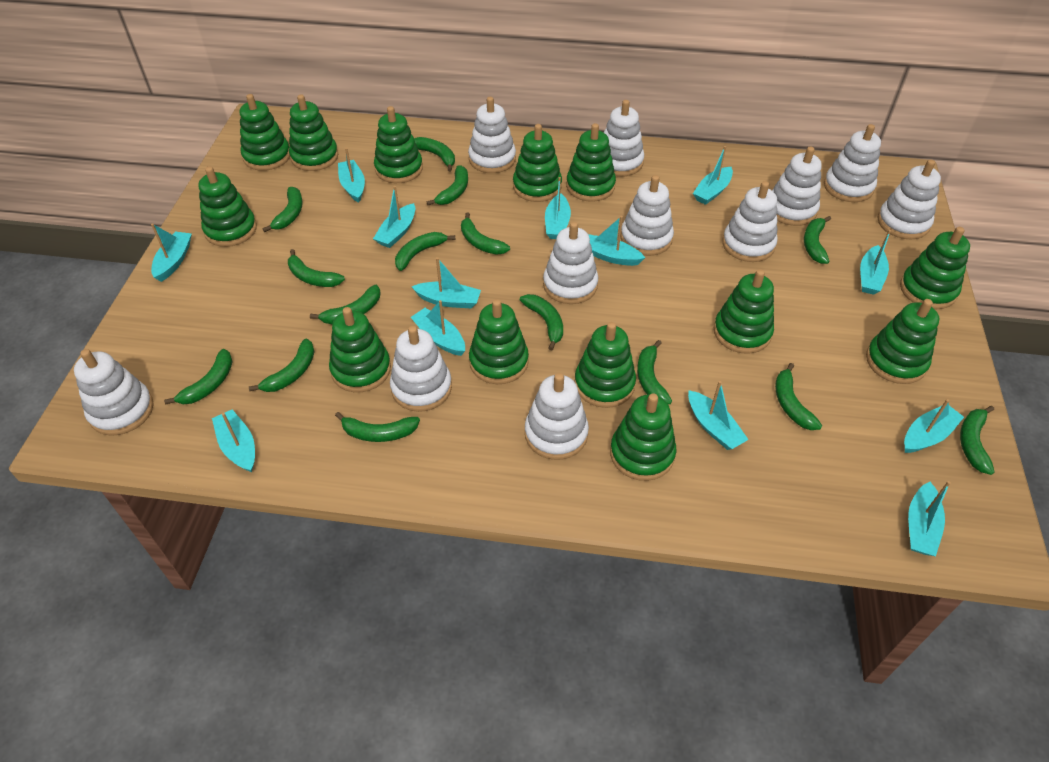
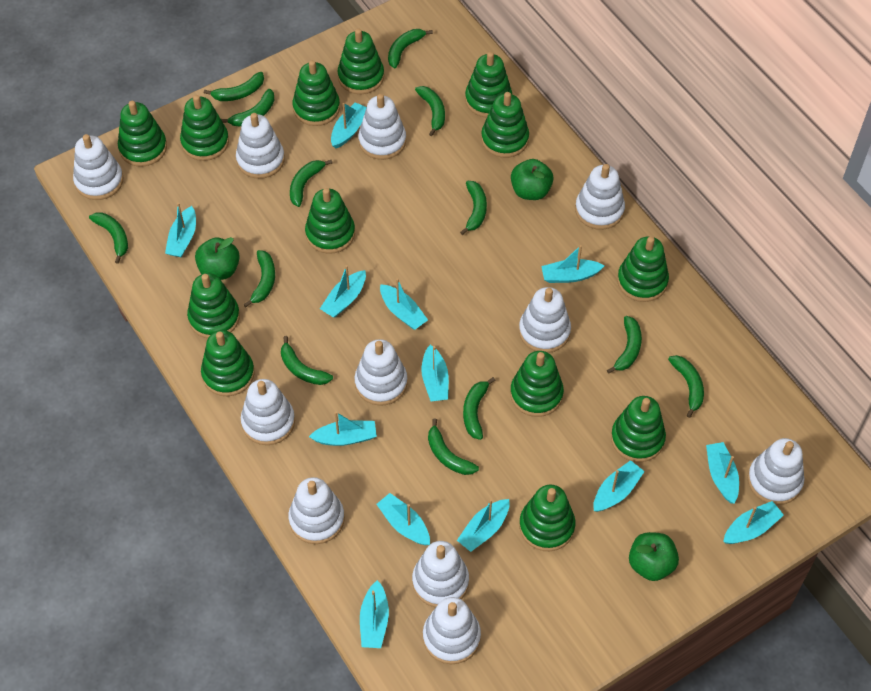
green apple: none = 0 -> [195,237,240,280] [511,159,553,200] [629,532,679,581] = 3
green banana: [164,349,232,404] [249,339,314,392] [263,187,303,232] [288,249,345,287] [310,285,380,324] [335,412,420,442] [395,232,455,271] [414,137,455,172] [427,165,468,205] [461,212,510,255] [520,294,563,350] [637,340,672,404] [775,363,822,430] [804,216,831,264] [960,406,995,475] = 15 -> [89,213,128,264] [204,72,264,101] [221,89,274,127] [244,250,275,307] [281,336,333,385] [290,160,332,207] [388,29,433,68] [415,86,445,136] [428,419,479,475] [460,181,487,235] [463,377,495,440] [607,316,642,374] [668,355,704,418] = 13

